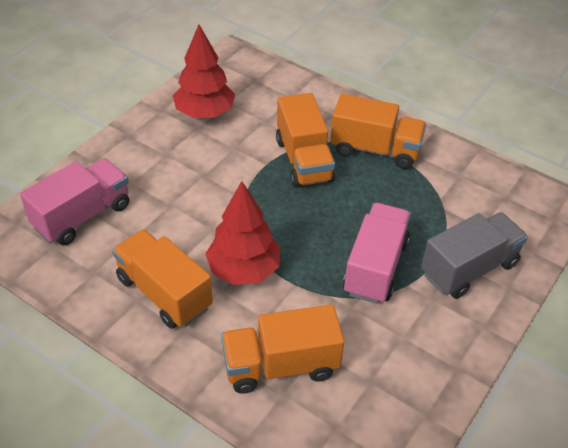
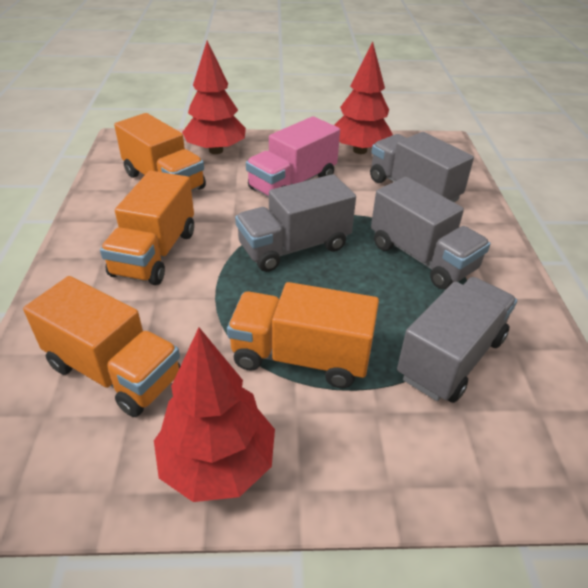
grey truck: [421,212,528,299] = 1 -> [235,174,356,272] [370,132,474,202] [371,177,491,289] [397,277,517,403] = 4
pink truck: [20,158,129,245] [343,203,411,304] = 2 -> [246,116,340,197] = 1
red tree: [173,25,235,118] [206,181,280,285] = 2 -> [154,328,275,502] [182,41,246,154] [334,42,393,154] = 3

